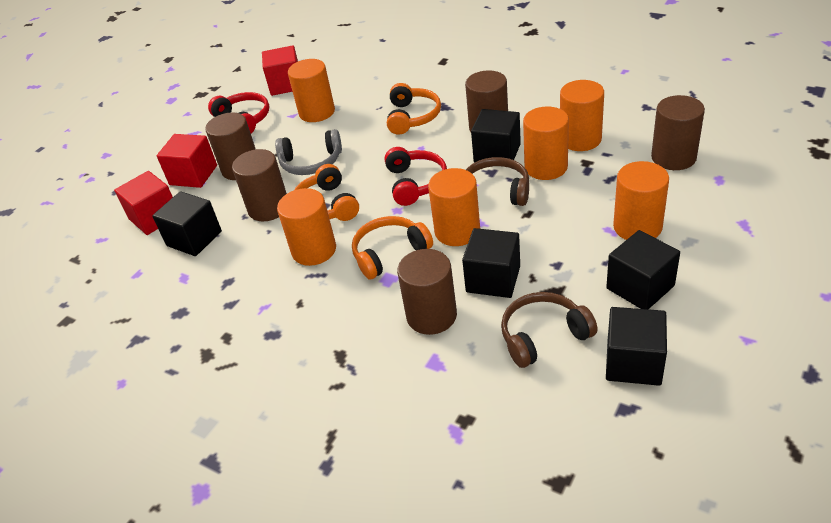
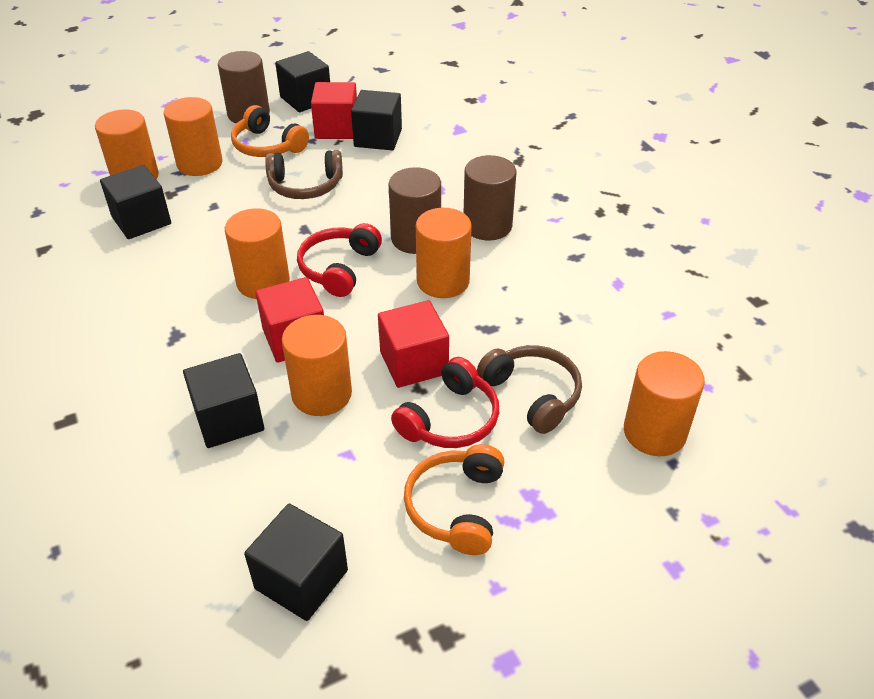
brown cylinder: [205,113,255,180] [232,149,287,221] [397,249,457,335] [465,70,508,132] [651,95,705,170] = 5 -> [218,51,270,124] [389,167,441,254] [464,155,516,241] = 3
grey headphones: [275,129,342,175] = 1 -> none = 0
orange headphones: [294,164,359,221] [352,216,433,279] [387,83,441,135] = 3 -> [231,105,309,157] [404,444,504,555] = 2

